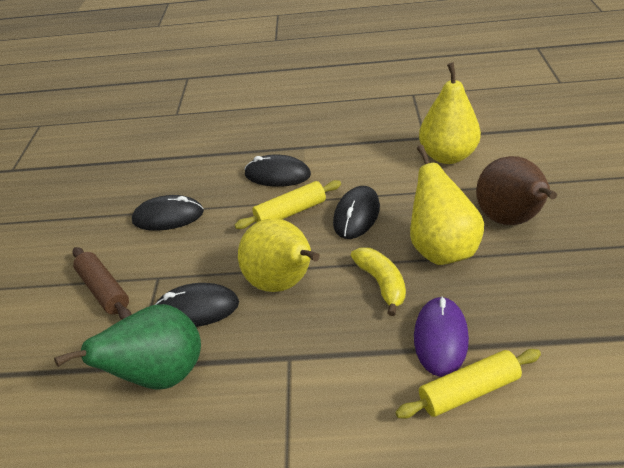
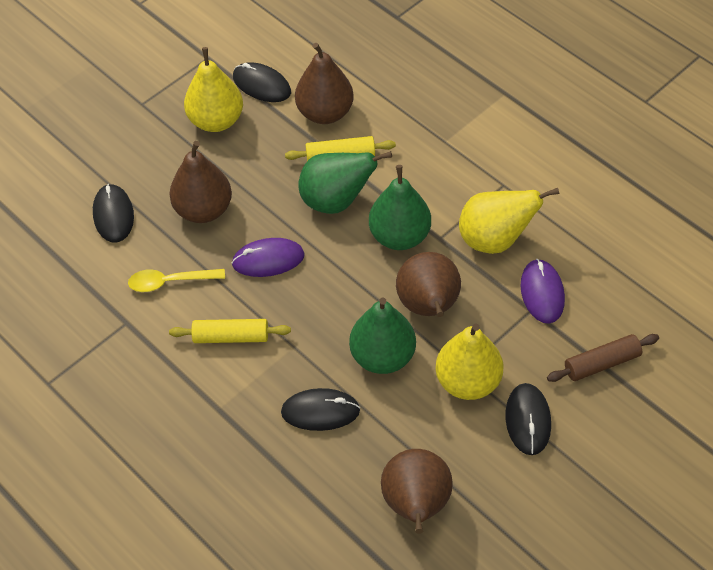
brown pear: [476,156,557,225] = 1 -> [170,141,232,223] [295,43,354,124] [381,449,453,534] [396,252,461,317] = 4
green pear: [54,304,201,390] = 1 -> [299,151,392,214] [349,297,416,374] [369,165,431,250] = 3
purple mouse: [414,296,469,377] = 1 -> [232,238,305,277] [521,259,565,324] = 2
yellow banana: [351,247,406,316] = 1 -> none = 0
yellow spoon: none = 0 -> [128,269,225,292] = 1

